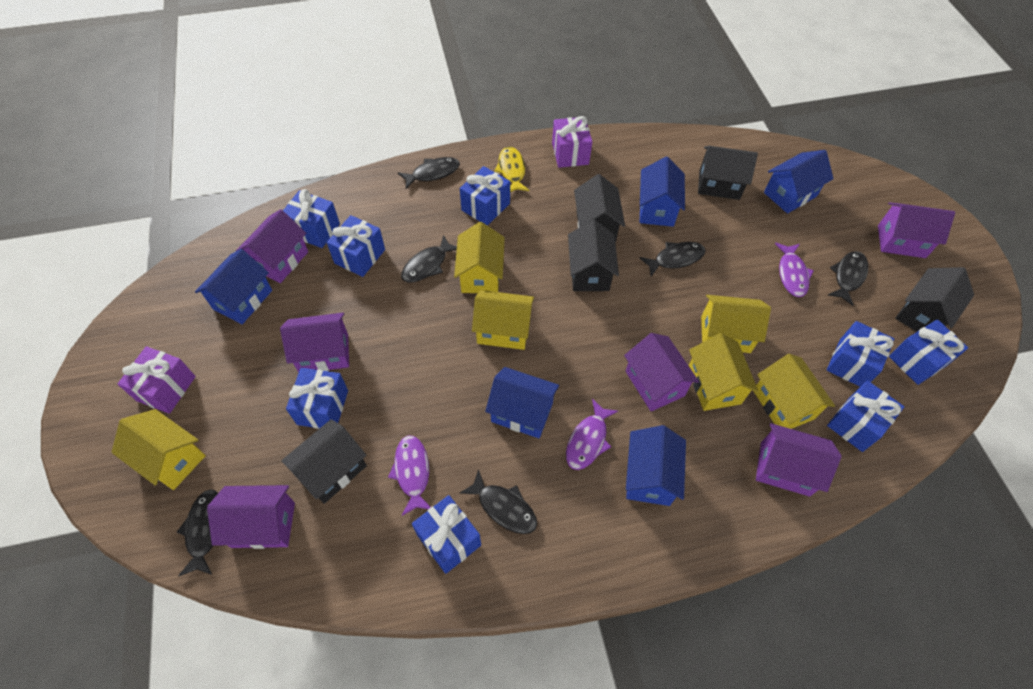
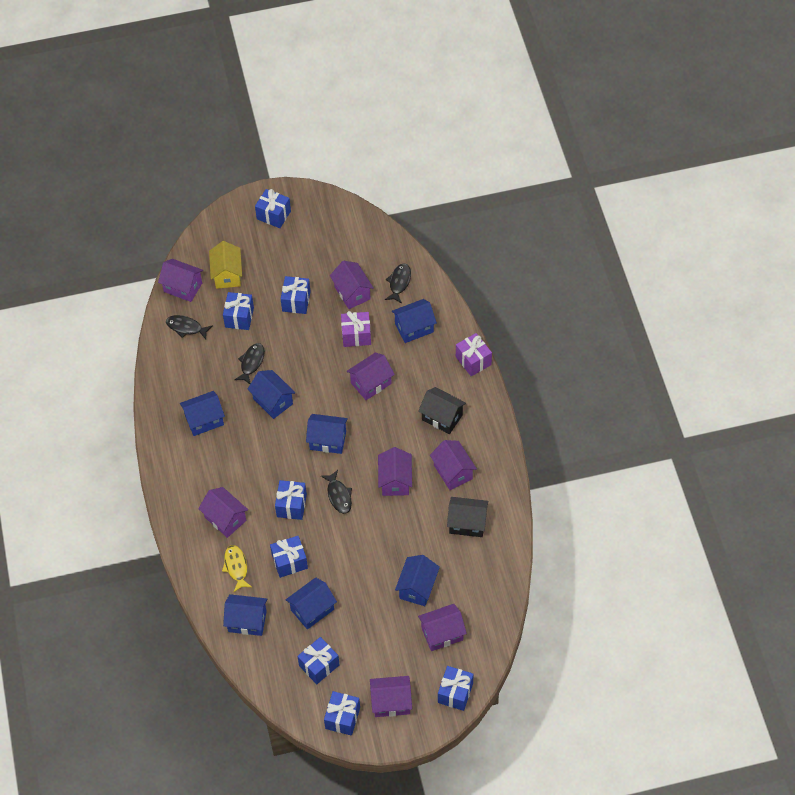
black fish: [177,489,218,576] [398,157,460,189] [401,235,457,282] [460,469,537,534] [640,242,706,276] [828,251,868,306] = 6 -> [166,315,213,339] [234,343,265,384] [321,470,352,514] [385,264,411,304] = 4
black house: [281,419,367,504] [568,220,619,291] [574,174,625,243] [698,146,758,200] [895,267,974,332] = 5 -> [418,387,466,434] [447,497,488,537] = 2
blue house: [195,249,272,324] [485,367,559,438] [626,425,686,506] [640,156,685,227] [764,150,834,214] = 5 -> [180,391,225,436] [223,594,267,636] [248,370,295,419] [286,577,337,629] [306,414,348,454] [392,299,437,343] [395,555,440,606] = 7
purple fish: [388,435,431,516] [566,399,618,470] [775,243,814,297] = 3 -> none = 0
purple house: [207,485,295,549] [236,209,308,283] [280,313,349,373] [624,333,699,411] [756,423,841,497] [878,202,955,258] = 6 -> [158,259,203,302] [198,487,248,538] [330,261,373,309] [347,353,395,400] [370,676,412,717] [378,447,412,496] [418,604,467,651] [430,440,477,490] = 8
yellow house: [111,409,206,490] [454,222,505,293] [472,290,534,350] [688,333,758,411] [701,295,771,353] [754,354,835,429] = 6 -> [209,241,242,289] = 1

